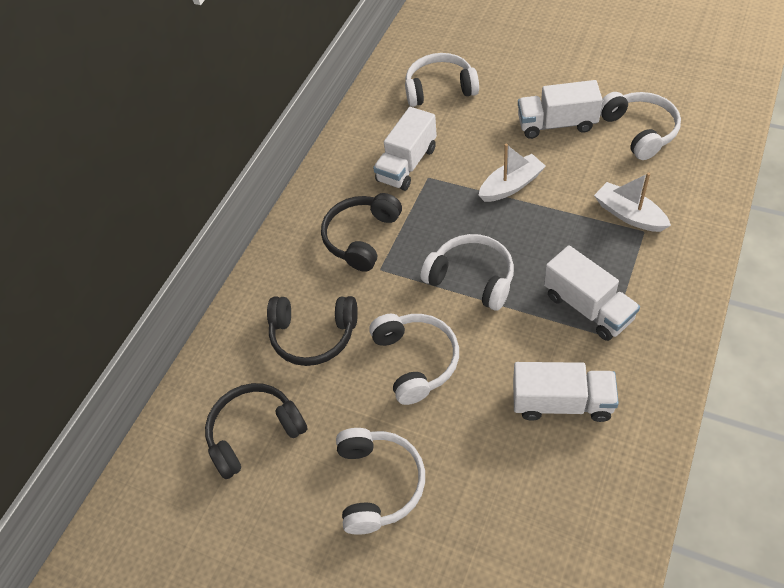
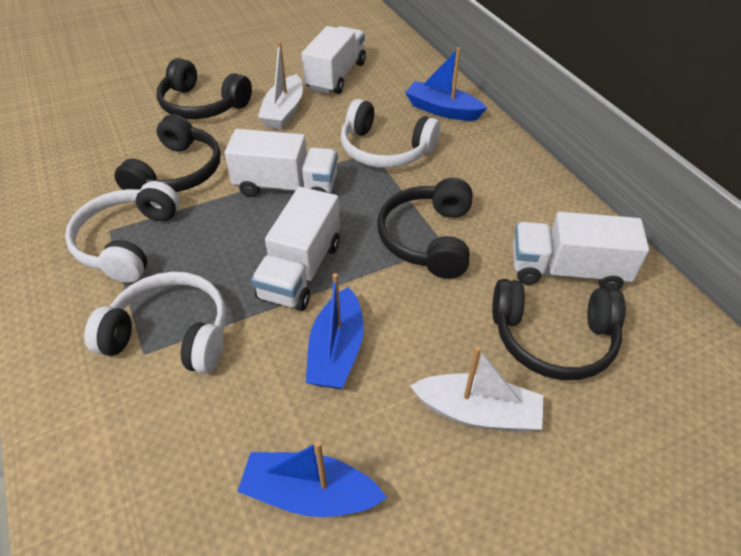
black headphones: [205,383,307,479] [267,296,358,366] [321,193,402,272] = 3 -> [115,114,221,192] [157,58,252,119] [378,178,473,279] [492,279,626,380] = 4
blue boat: none = 0 -> [237,441,387,517] [306,273,364,389] [405,47,487,121] = 3
white headphones: [336,428,425,535] [369,314,459,405] [405,53,479,107] [421,234,514,311] [600,92,681,160] = 5 -> [65,181,180,283] [84,272,226,374] [341,99,440,168] = 3

